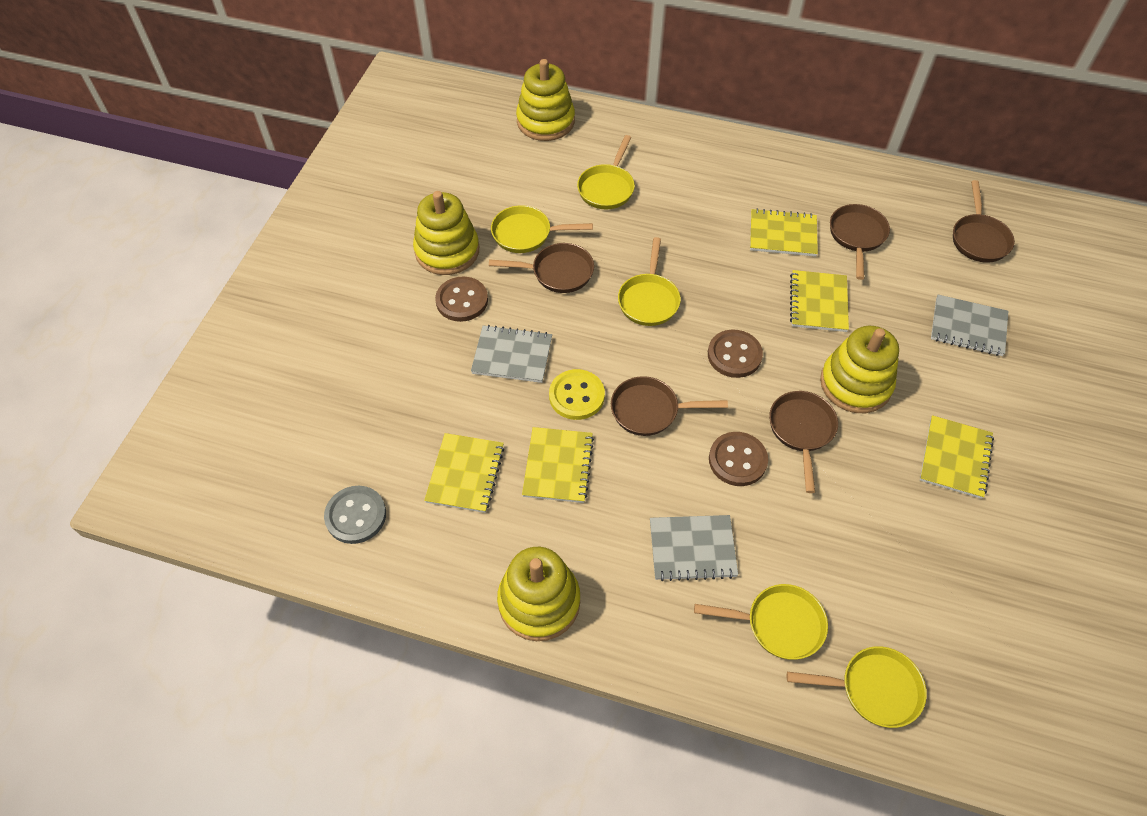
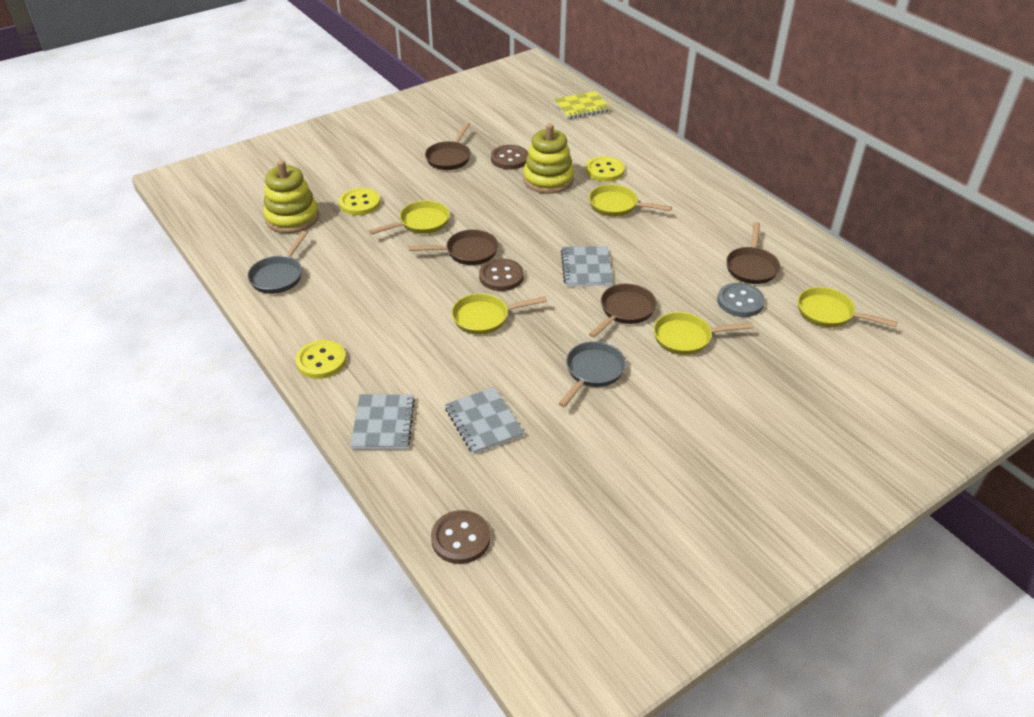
brown pan: [489,243,594,293] [611,376,728,436] [769,391,838,493] [830,204,890,280] [953,180,1015,263] = 5 -> [409,229,498,265] [425,122,471,170] [589,284,657,338] [726,222,780,284] = 4
grey pan: none = 0 -> [247,231,307,294] [558,341,626,407] = 2
yellow button: [549,369,605,420] = 1 -> [296,340,346,379] [339,188,380,215] [586,156,625,182] = 3
yellow notebook: [424,433,504,513] [522,427,594,503] [750,208,818,256] [790,270,849,332] [920,415,994,499] = 5 -> [553,91,611,119] = 1
yellow stacking toy: [413,191,479,275] [497,547,580,641] [516,59,575,141] [820,326,899,413] = 4 -> [263,160,319,233] [523,123,574,194] = 2

